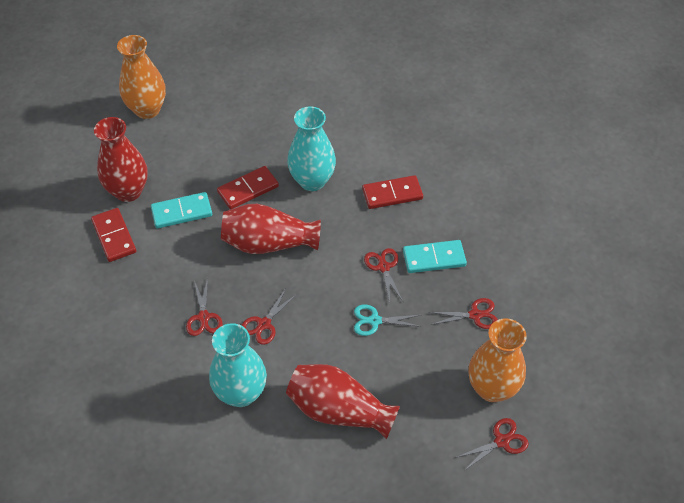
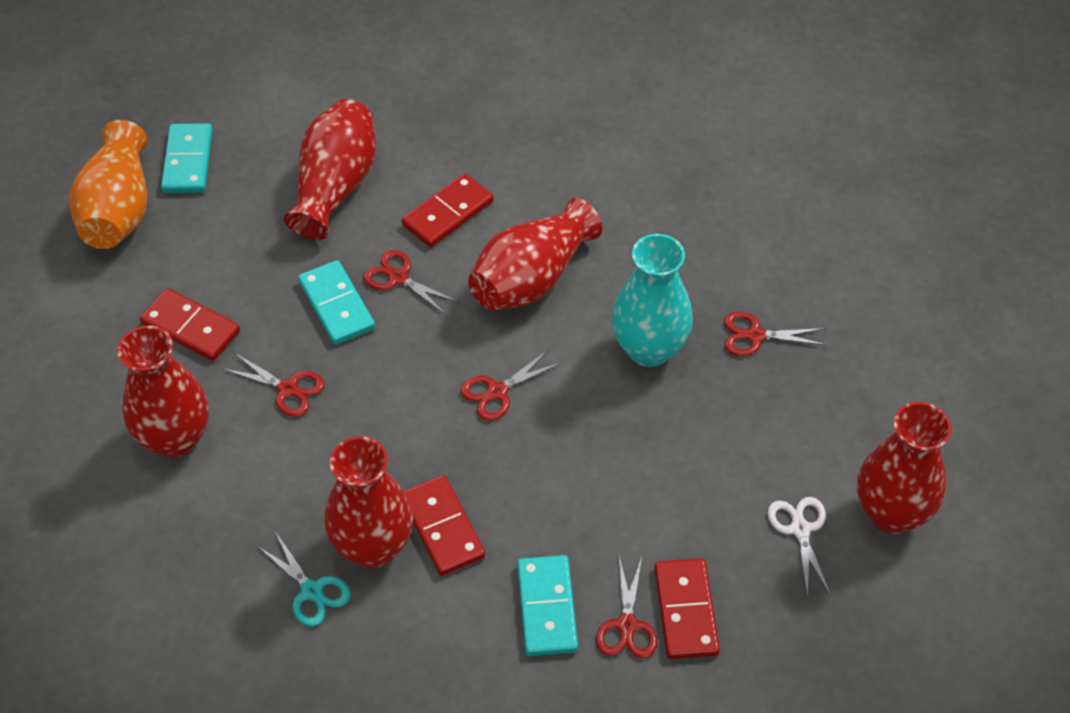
orange vase: [117,35,166,119] [468,318,527,402] = 2 -> [69,120,148,249] = 1
red domino: [91,208,136,262] [217,166,279,209] [362,175,423,209] = 3 -> [140,288,240,361] [402,173,494,247] [404,475,485,576] [654,558,720,659] = 4
red vase: [94,117,148,202] [221,204,321,254] [286,364,400,439] = 3 -> [117,326,209,458] [284,99,376,240] [325,436,413,568] [468,198,602,310] [857,402,952,534] = 5
turquoise domino: [151,192,212,229] [403,240,467,273] = 2 -> [161,123,213,193] [298,260,375,345] [517,555,578,656] = 3
turquoise vase: [209,323,267,407] [287,106,336,191] = 2 -> [611,234,693,367] = 1
white scissors: none = 0 -> [767,497,830,597] = 1

